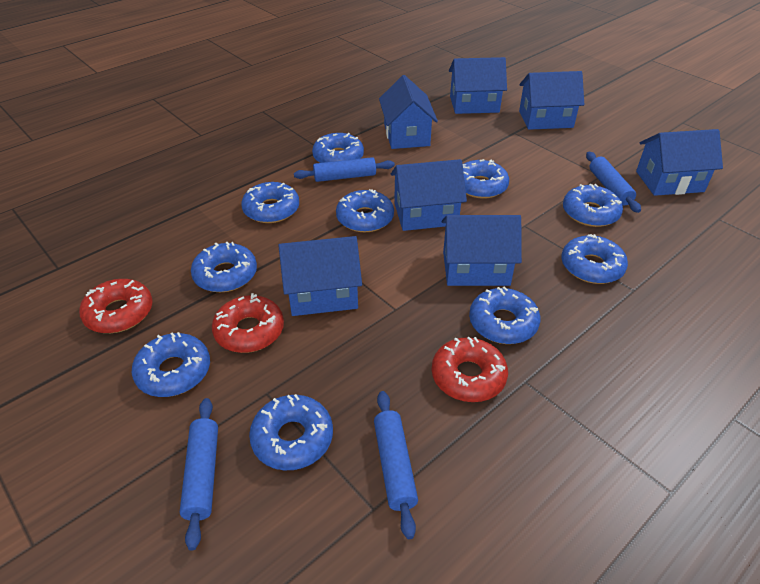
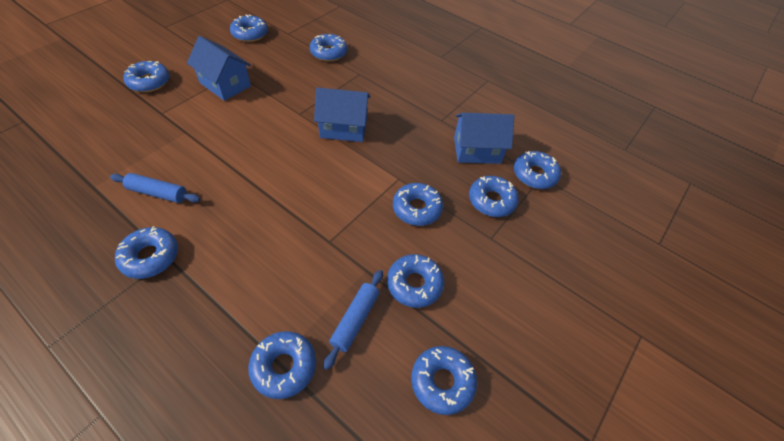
blue house: [278,236,362,316] [379,75,438,149] [391,159,467,231] [442,215,522,286] [449,57,507,114] [519,71,584,130] [636,129,723,196] = 7 -> [187,36,251,101] [314,87,370,142] [454,113,514,164] = 3
blue rolling pin: [180,398,218,551] [294,157,395,182] [374,391,418,539] [586,152,641,213] = 4 -> [110,173,200,203] [323,270,383,370] = 2
red donut: [79,279,153,333] [212,293,284,353] [432,337,508,402] = 3 -> none = 0

